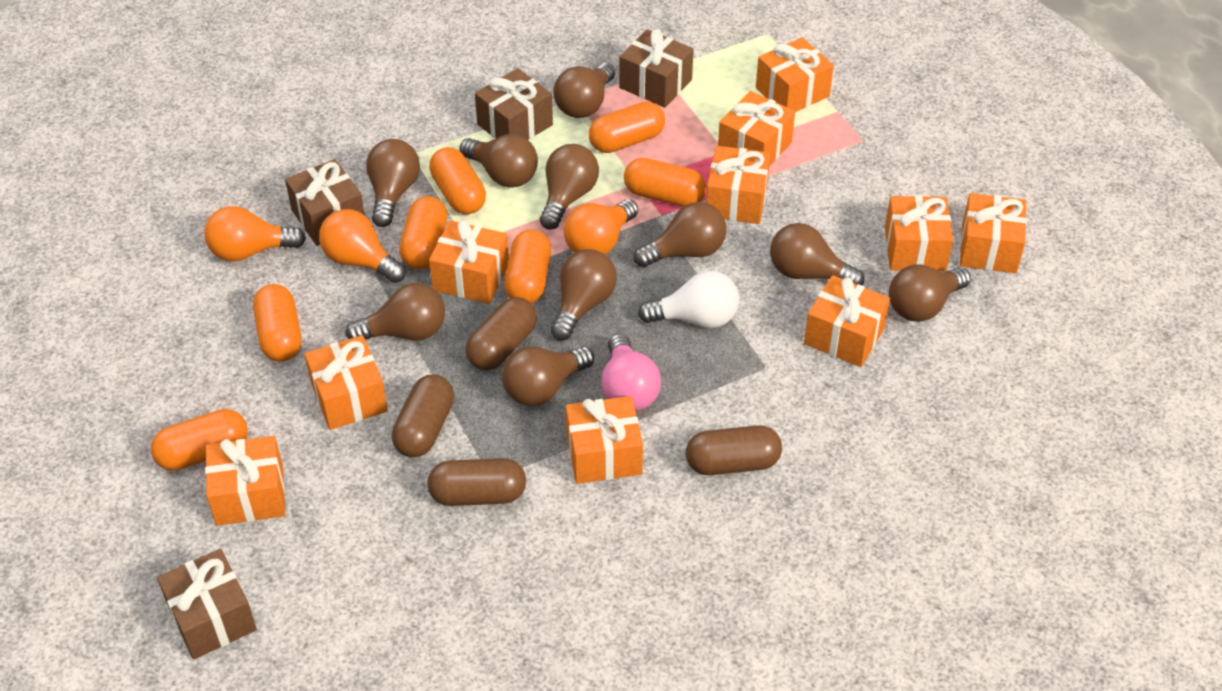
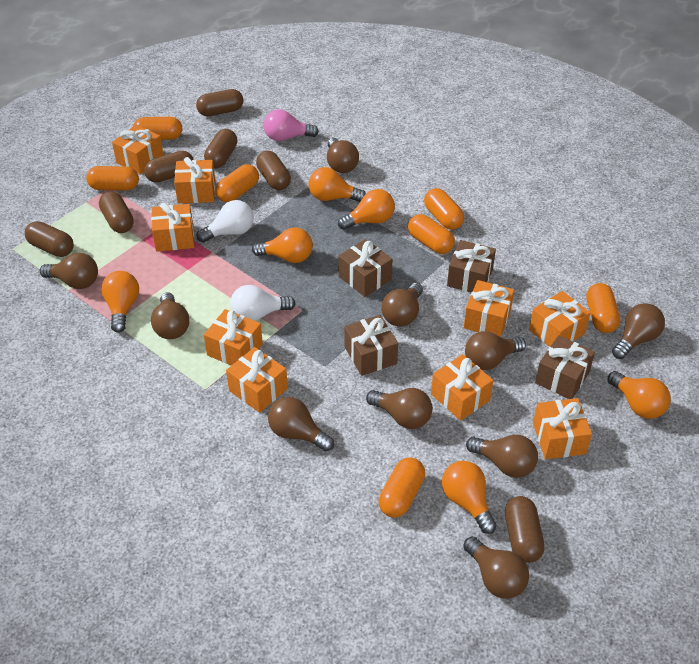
brown capsule: [392,374,454,457] [427,458,526,506] [465,297,537,370] [686,425,782,475] = 4 -> [25,221,74,257] [99,191,134,233] [144,151,194,183] [196,89,244,116] [204,129,237,168] [256,151,291,190] [505,496,545,563] = 7
orange gift: [205,436,285,526] [305,335,388,430] [429,220,509,304] [565,396,643,484] [706,146,770,224] [718,91,795,166] [756,37,834,112] [804,275,890,367] [885,195,953,271] [960,193,1027,273] = 10 -> [112,125,164,174] [151,203,194,252] [174,157,215,203] [204,309,263,366] [226,347,288,413] [431,354,493,421] [464,280,514,337] [529,291,590,347] [533,398,592,459] = 9
orange light bulb: [204,206,306,262] [319,209,406,283] [564,199,638,255] = 3 -> [101,271,139,333] [252,228,313,263] [308,167,366,202] [338,189,395,230] [442,461,497,534] [607,371,671,419] = 6
white light bulb: [638,271,739,328] = 1 -> [196,200,254,243] [230,285,296,321] = 2

